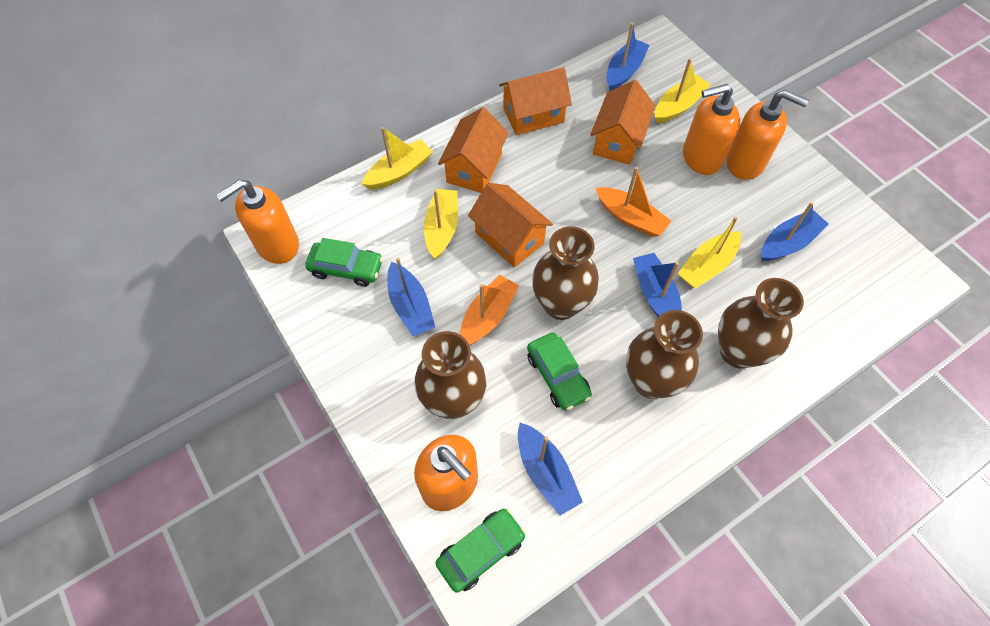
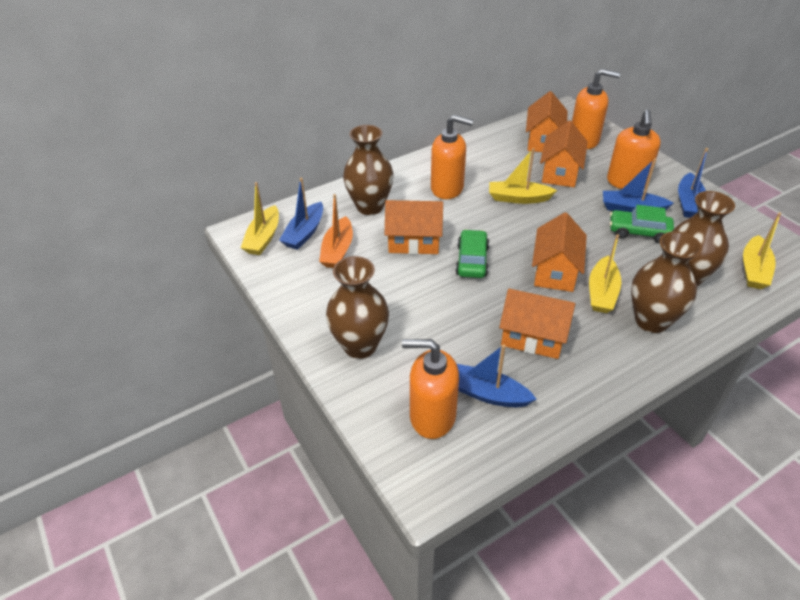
blue boat: [387,258,435,336] [518,423,583,515] [606,23,649,91] [633,253,682,317] [761,202,828,261] = 5 -> [279,178,323,250] [457,345,536,407] [603,158,674,212] [678,148,708,218] = 4
green car: [305,238,383,287] [436,509,526,593] [527,332,592,411] = 3 -> [455,229,489,278] [610,205,674,243] = 2
orange boat: [459,275,519,346] [596,167,671,237] = 2 -> [319,194,353,268] = 1
orange house: [438,107,509,193] [468,183,553,267] [499,67,572,135] [590,80,655,165] = 4 -> [384,200,443,254] [499,289,575,359] [526,91,567,152] [532,212,587,292] [540,121,588,187] = 5

